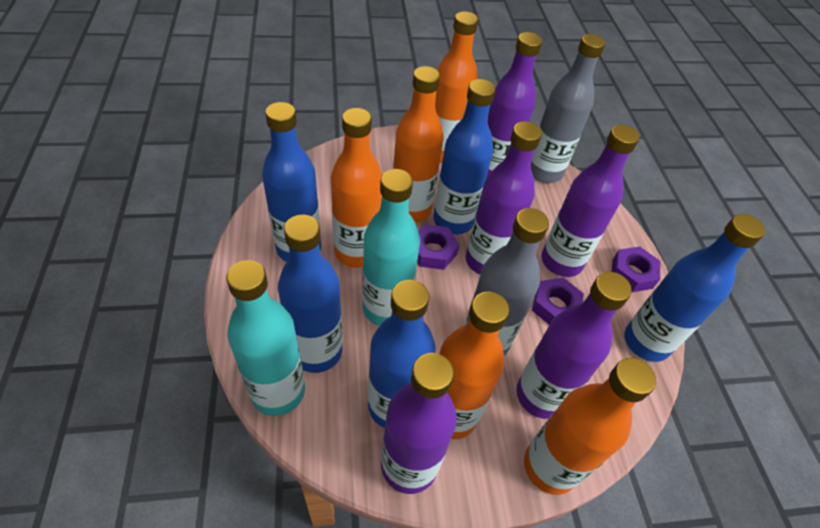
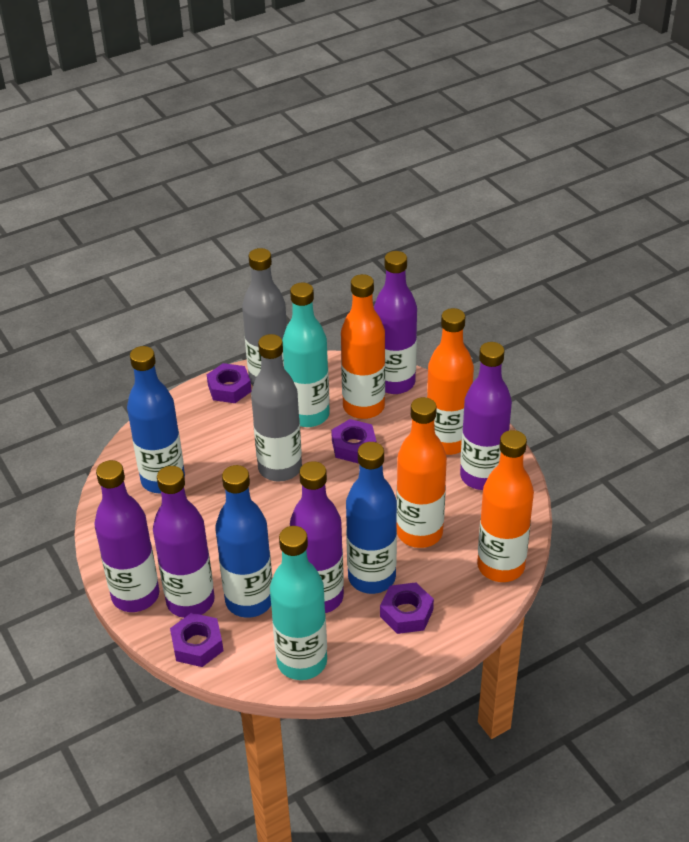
blue bottle: [262,102,321,262] [278,215,343,373] [368,280,435,428] [433,79,496,234] [625,214,765,362] = 5 -> [127,346,185,493] [215,465,272,618] [346,442,397,594] = 3
orange bottle: [331,108,382,268] [393,66,444,223] [435,11,478,163] [439,292,509,439] [524,358,656,495] = 5 -> [341,274,385,419] [396,397,447,548] [427,308,474,455] [477,430,534,582] = 4
purple nut: [417,224,459,270] [532,278,584,325] [612,247,660,292] = 3 -> [170,613,223,667] [207,363,252,403] [331,419,376,463] [380,582,434,634] = 4

